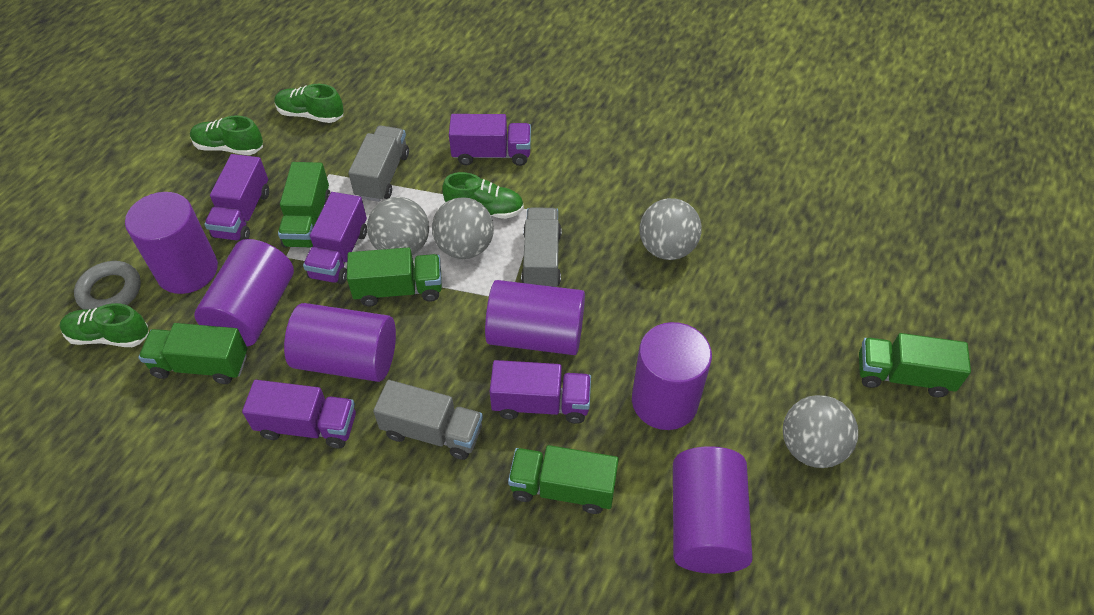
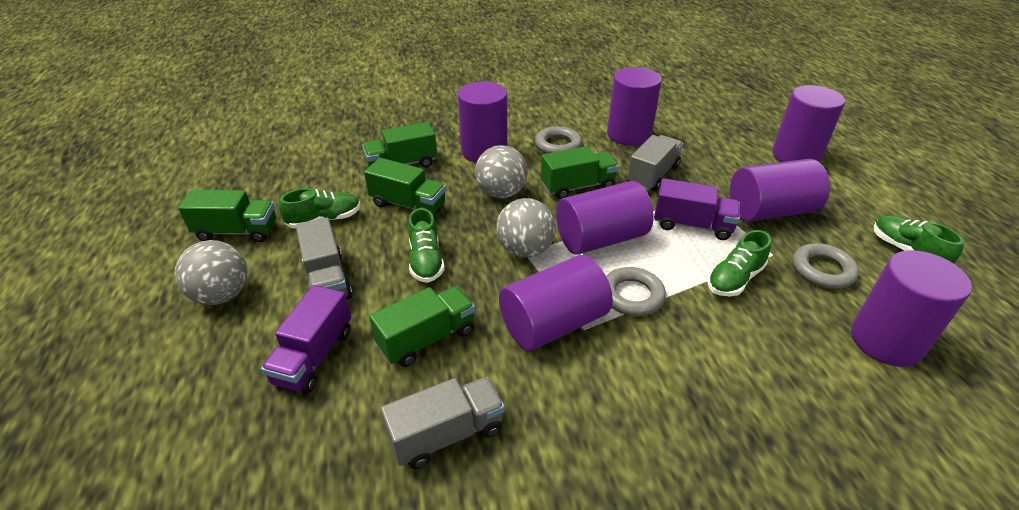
grey ball: [367,197,429,255] [432,197,494,259] [639,198,702,260] [783,395,858,468] = 4 -> [175,240,247,305] [475,145,528,199] [496,198,556,258] = 3
grey ring: [74,261,141,309] = 1 -> [535,126,582,154] [606,267,666,316] [793,243,859,289] = 3
purple cylinder: [125,192,218,294] [194,239,294,346] [284,303,396,382] [485,280,585,355] [632,322,712,430] [673,446,753,574] = 6 -> [458,82,507,163] [499,255,613,351] [556,181,654,254] [607,67,662,146] [730,159,830,222] [772,85,845,162] [851,250,972,367] = 7
purple truck: [204,154,269,241] [242,380,356,448] [303,192,367,284] [449,114,531,166] [490,360,591,424] = 5 -> [261,285,351,394] [654,178,740,240] = 2

